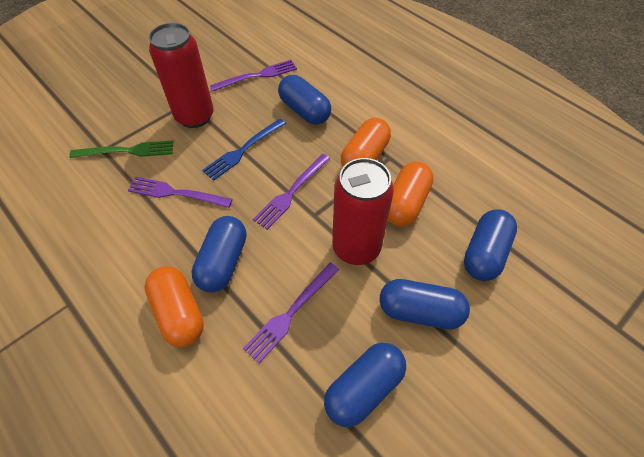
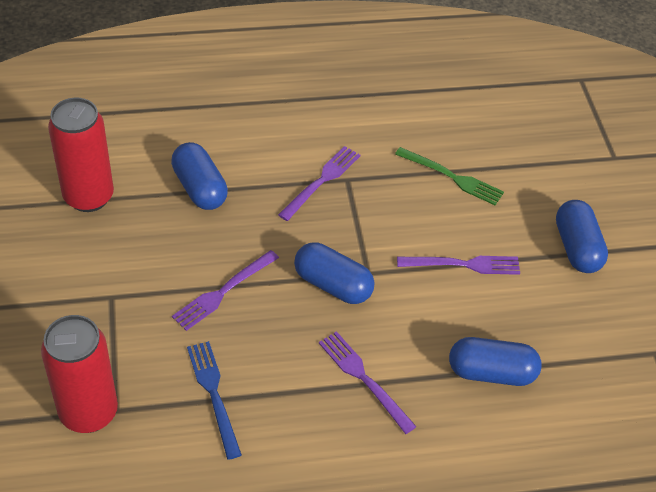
blue capsule: [191,216,246,292] [278,75,331,125] [324,343,406,427] [380,279,470,330] [464,209,517,281] = 5 -> [171,142,228,210] [294,243,374,304] [449,337,542,386] [556,200,608,273] = 4
orange capsule: [144,266,204,347] [341,118,391,167] [388,162,434,227] = 3 -> none = 0

